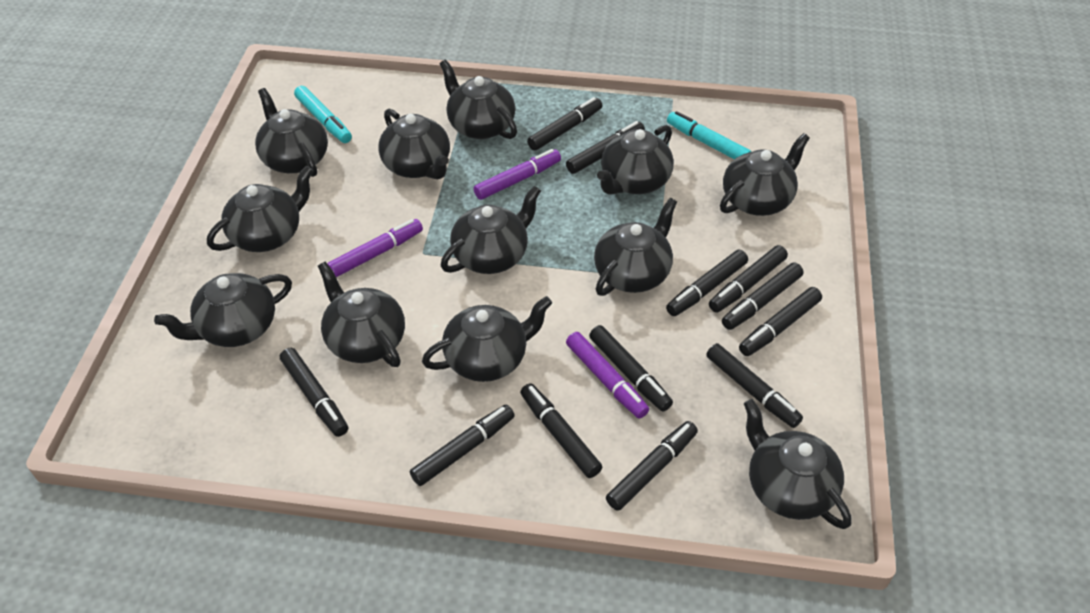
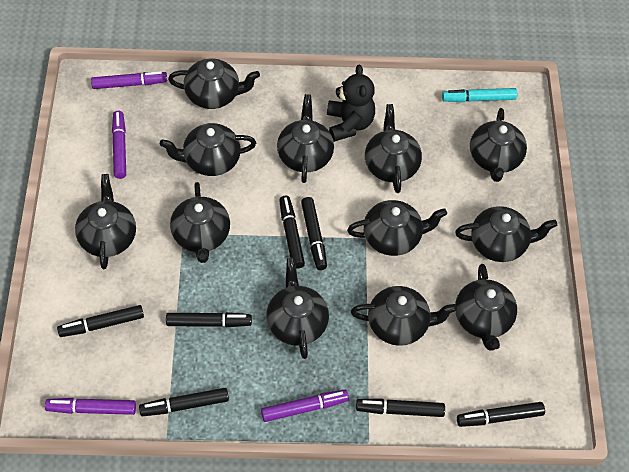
black marker: [280,348,348,437] [410,405,515,486] [520,383,602,478] [527,97,603,151] [566,121,645,174] [589,325,673,412] [606,421,698,511] [666,250,748,316] [706,343,803,428] [709,245,788,313] [722,262,803,330] [739,287,822,356] = 12 -> [57,305,144,337] [139,388,229,416] [166,312,252,327] [279,195,305,269] [301,197,327,270] [356,398,445,417] [457,402,545,427] = 7
black teddy bear: none = 0 -> [327,64,375,142] = 1
purple marker: [327,219,423,277] [474,149,561,200] [566,332,649,419] = 3 -> [45,398,136,415] [91,71,167,89] [112,111,126,179] [261,390,349,422] = 4
turquoise marker: [294,86,352,143] [667,111,751,159] = 2 -> [442,88,517,102] = 1

